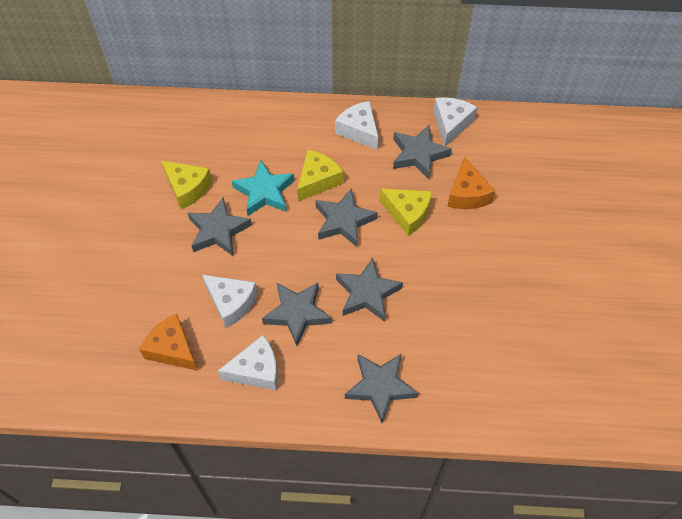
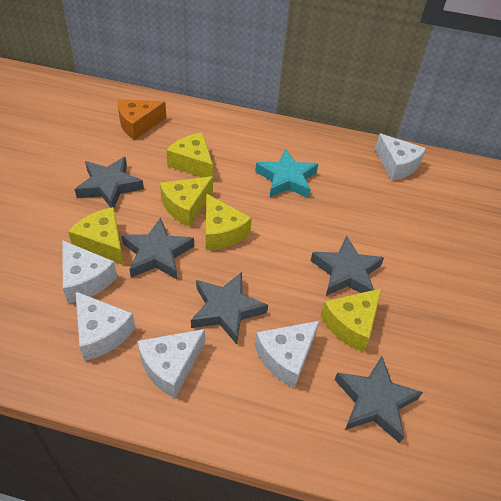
grey star: [188,197,252,256] [262,282,332,346] [316,188,378,247] [336,257,403,322] [345,353,418,423] [393,125,452,179] = 6 -> [75,157,144,208] [121,217,194,279] [191,272,268,344] [311,236,384,296] [335,356,423,443] = 5
orange cheese: [139,314,198,371] [447,157,495,209] = 2 -> [118,99,166,140] = 1
white cheese: [202,275,257,328] [218,335,278,390] [335,101,379,150] [433,97,477,146] = 4 -> [63,241,117,304] [75,291,135,361] [137,329,205,398] [255,321,319,388] [375,133,426,181] = 5
yellow cheese: [161,161,212,210] [297,150,343,201] [379,188,432,236] = 3 -> [68,207,124,265] [160,176,213,227] [166,132,213,177] [206,194,252,250] [321,288,382,352] = 5

